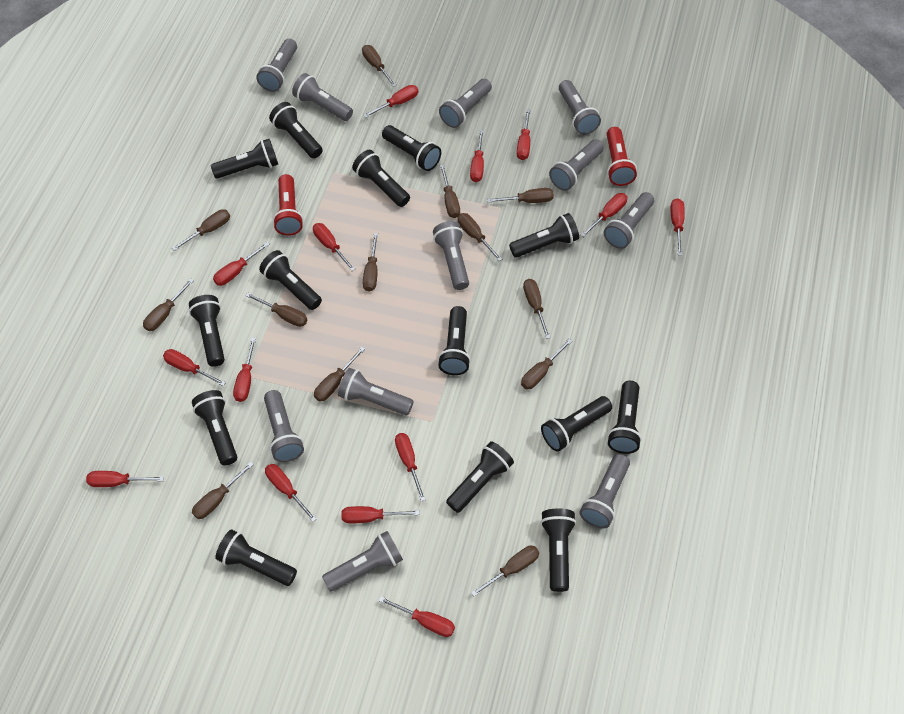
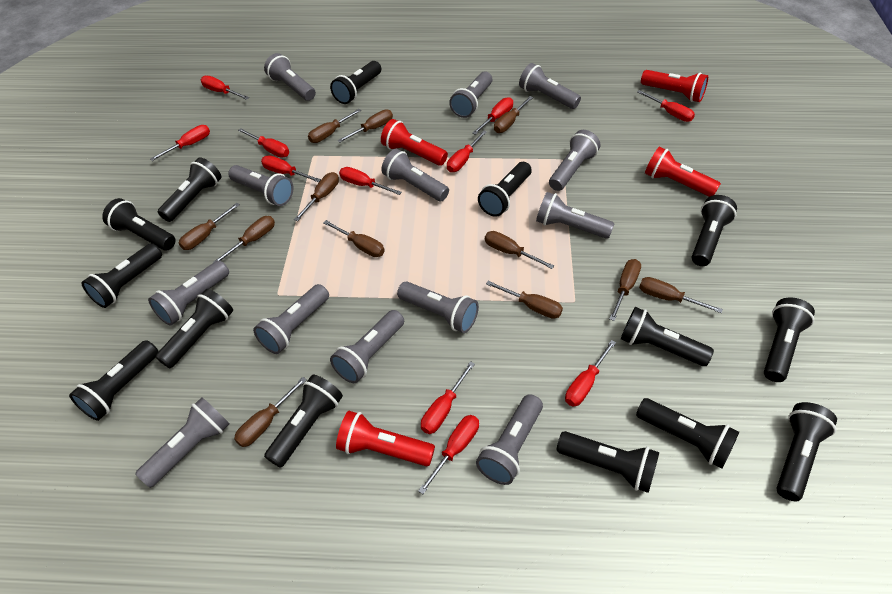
brown screwdriver: [143,279,194,331] [172,209,230,251] [192,462,254,519] [245,293,308,327] [314,347,365,402] [362,45,397,87] [363,233,378,292] [440,164,460,218] [458,213,502,261] [471,546,539,596] [487,188,554,203] [521,338,572,390] [523,279,551,339] = 13 -> [179,203,240,250] [213,216,275,263] [234,377,307,447] [294,172,339,221] [308,109,362,143] [323,220,385,257] [337,110,393,142] [485,231,554,269] [486,281,563,319] [494,96,533,133] [610,259,641,321] [639,277,723,313] = 12
grey flashlight: [256,39,297,92] [264,390,304,462] [292,73,353,121] [322,531,403,592] [338,368,414,416] [433,221,469,290] [439,79,492,128] [549,139,604,191] [559,80,601,135] [580,454,630,528] [604,192,654,249] = 11 -> [135,397,230,488] [148,261,229,326] [228,165,294,206] [253,284,329,354] [264,53,316,101] [330,310,404,383] [381,149,449,201] [397,281,479,333] [449,71,492,118] [476,394,543,485] [519,63,581,109] [536,192,615,239] [549,130,600,191] = 13
red flashlight: [273,174,303,236] [607,127,637,186] = 2 -> [336,411,435,466] [381,119,448,166] [641,70,708,102] [645,147,721,197] = 4
red screwdriver: [86,471,164,487] [163,349,226,386] [213,241,270,286] [233,337,256,402] [265,464,317,522] [313,223,355,271] [341,506,420,523] [363,85,418,118] [378,596,455,637] [395,433,426,501] [470,130,484,182] [517,109,531,160] [581,193,627,237] [671,198,685,256] = 14 -> [150,125,210,161] [201,76,249,100] [238,128,289,158] [261,155,321,182] [339,167,402,195] [418,415,479,494] [421,361,475,434] [447,130,487,172] [472,97,513,135] [565,340,616,407] [637,90,695,122] = 11

